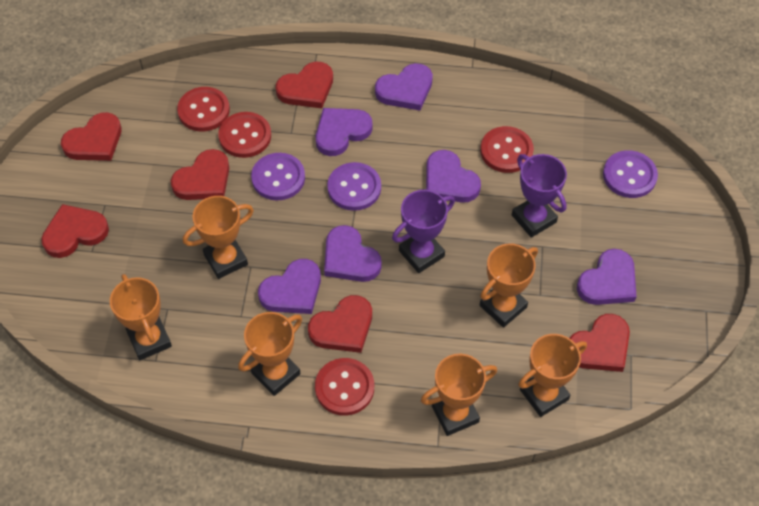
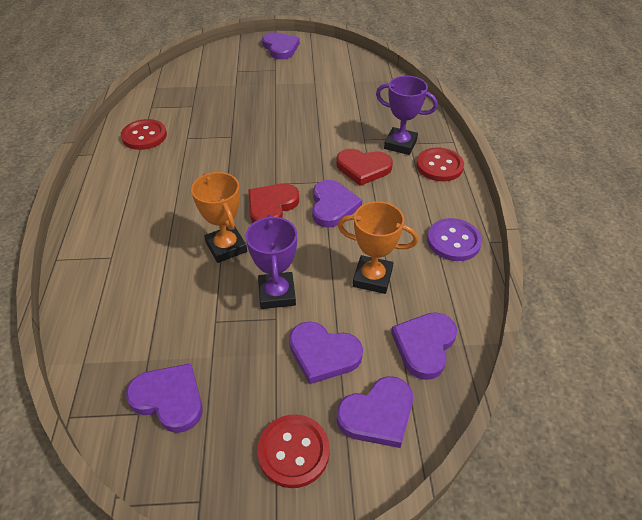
orange trophy: [110,274,172,360] [183,196,254,279] [238,312,302,396] [421,354,497,436] [480,243,538,327] [518,334,587,417] = 6 -> [191,172,247,263] [338,201,419,294] = 2
purple button: [251,153,305,200] [327,162,381,211] [603,150,658,198] = 3 -> [427,218,482,261] = 1
red button: [177,87,230,132] [218,112,271,158] [315,358,374,415] [480,126,534,173] = 4 -> [121,119,167,150] [257,414,330,488] [416,147,464,181] = 3
red heart: [41,204,109,258] [61,112,121,161] [171,149,229,200] [276,62,333,108] [308,295,372,353] [570,314,630,372] = 6 -> [248,183,299,223] [336,149,393,186] = 2

